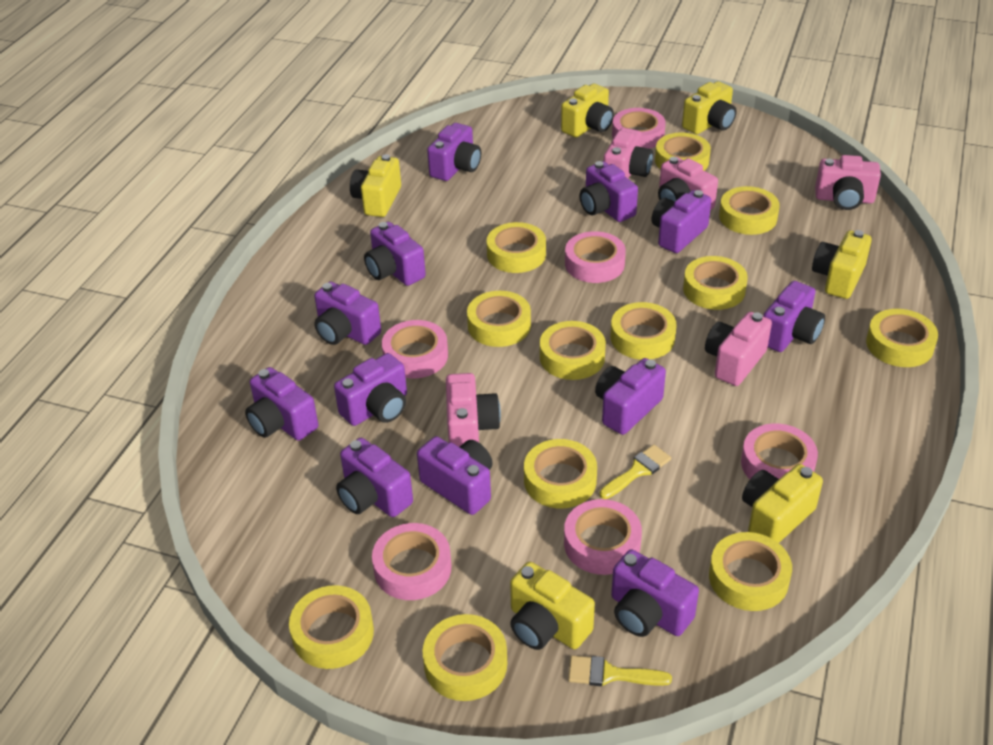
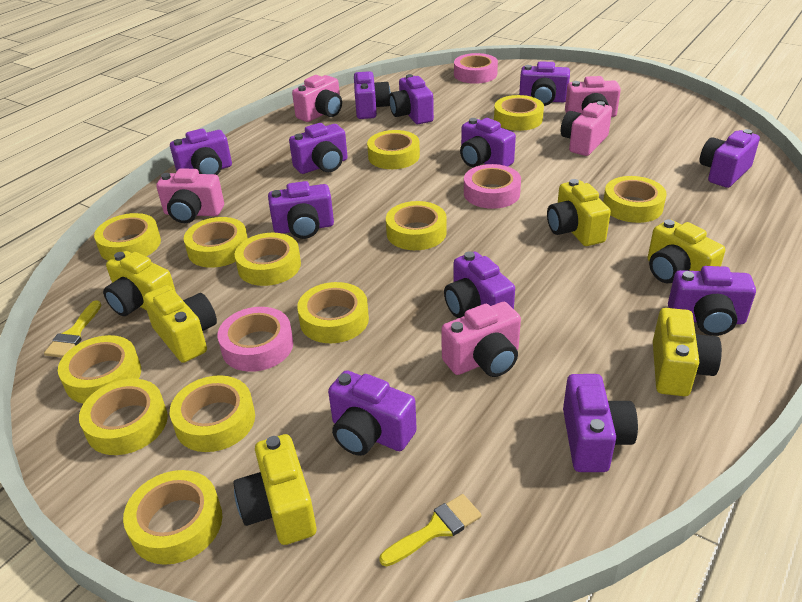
pink tape: [372,523,452,600] [382,320,448,379] [564,499,642,575] [565,231,626,283] [612,108,666,149] [741,423,818,479] = 6 -> [218,307,293,372] [454,53,498,84] [464,164,521,209] = 3

